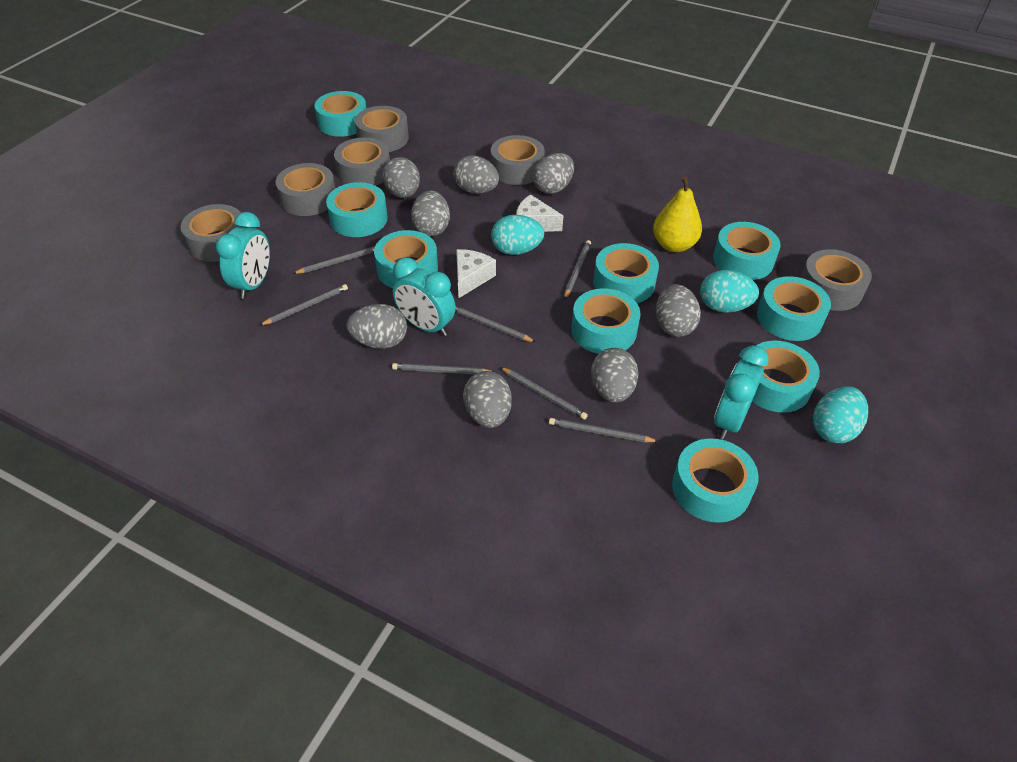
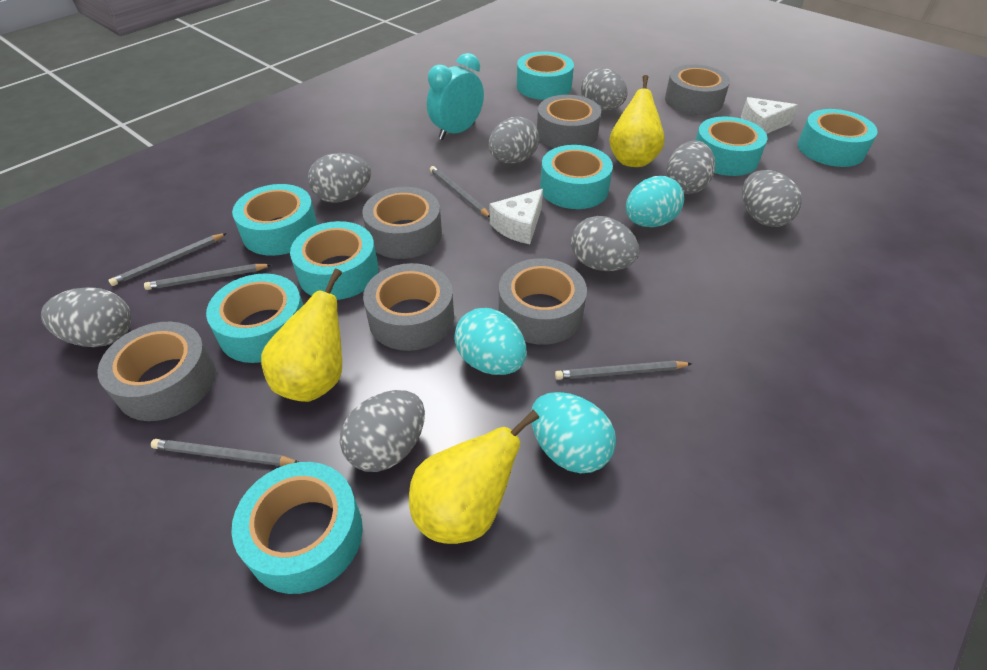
grey pencil: [259,284,348,326] [292,246,375,274] [392,363,494,374] [455,306,535,342] [500,367,588,420] [549,418,659,443] [564,240,591,300] = 7 -> [108,233,227,286] [144,264,271,290] [151,439,298,466] [430,166,490,217] [555,361,692,380] = 5
turquoise clock: [216,212,270,299] [393,257,456,336] [714,345,769,440] = 3 -> [427,53,484,140] = 1
turquoise tape: [315,91,366,137] [326,182,388,237] [374,230,438,288] [571,288,641,354] [593,243,659,303] [672,438,759,523] [713,222,781,280] [752,341,820,413] [757,276,831,341] = 9 -> [206,273,303,363] [231,462,363,594] [232,184,318,256] [290,221,378,300] [517,51,574,100] [540,145,613,209] [696,117,767,176] [798,109,878,167] = 8
yellow pear: [653,176,702,252] = 1 -> [261,269,342,402] [409,410,539,544] [609,75,665,167] = 3

